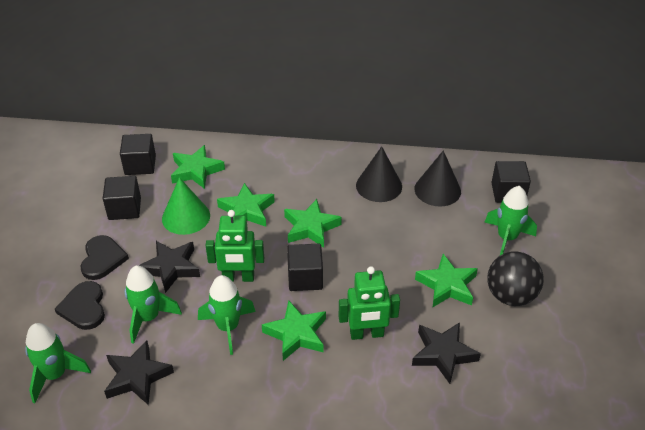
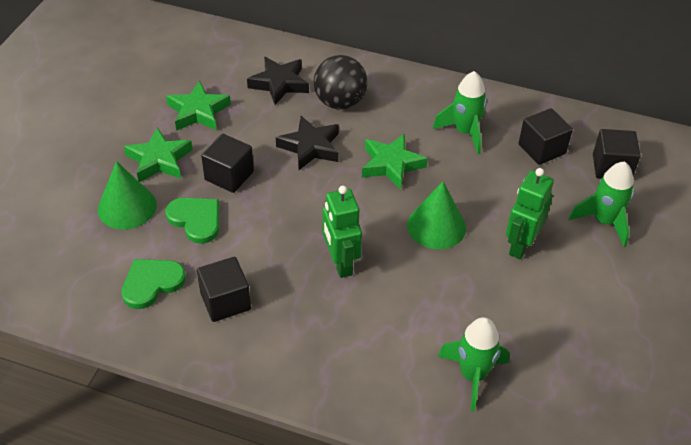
black cone: [356,146,402,202] [415,151,461,207] = 2 -> none = 0
black heart: [55,281,105,330] [81,235,129,280] = 2 -> none = 0
black star: [104,340,174,405] [139,241,200,293] [412,322,481,384] = 3 -> [247,57,309,105] [276,116,339,170] = 2
green cone: [162,177,210,235] = 1 -> [98,161,157,229] [407,181,466,249] = 2
green heart: none = 0 -> [121,259,186,309] [165,198,219,244] = 2
green rocket: [25,323,91,403] [125,266,182,344] [198,275,256,355] [484,186,537,255] = 4 -> [433,71,487,154] [438,317,509,412] [568,161,634,247] = 3
green star: [171,145,225,189] [217,183,275,227] [262,301,326,361] [284,199,342,248] [415,254,478,307] = 5 -> [124,127,193,182] [166,81,231,131] [362,134,428,190] = 3

